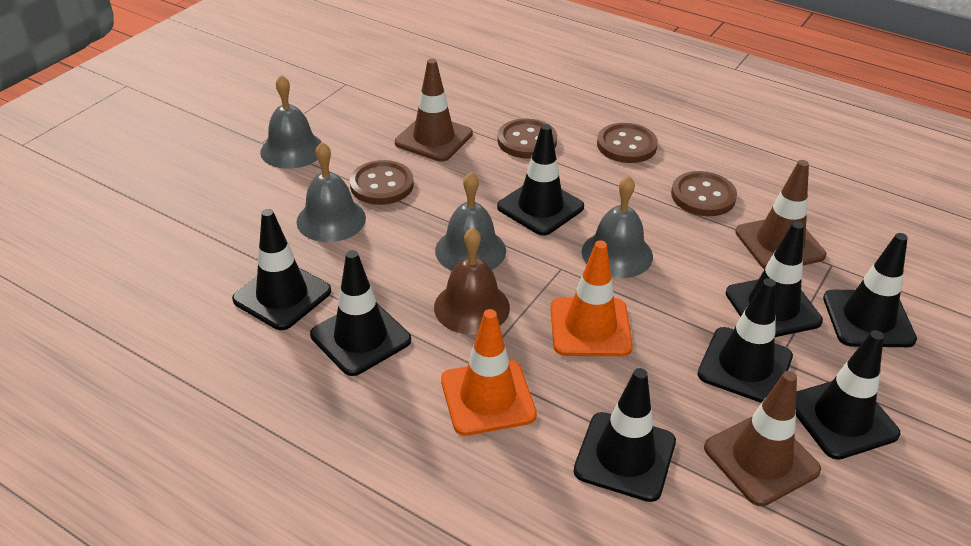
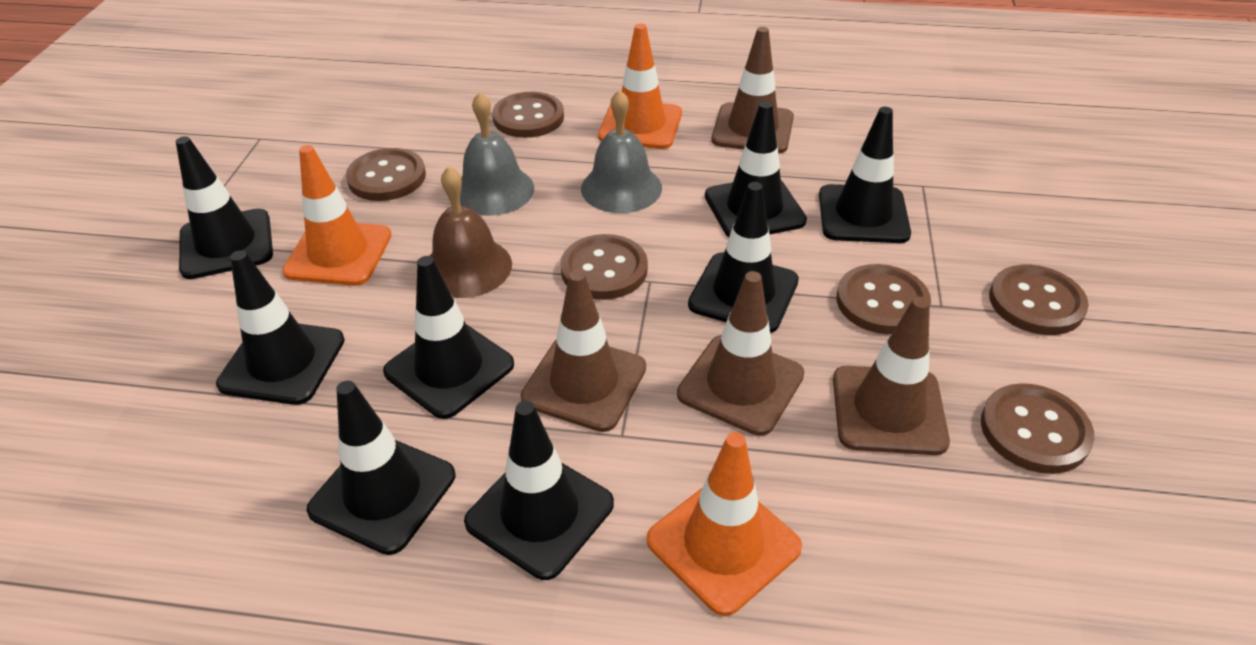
brown button: [350,160,414,205] [497,118,557,159] [597,123,658,163] [671,171,737,216] = 4 -> [346,148,426,201] [492,92,564,138] [560,234,648,300] [836,264,931,334] [981,383,1095,474] [989,265,1089,335] = 6
brown traffic cone: [395,59,473,162] [704,371,821,506] [735,160,826,269] = 3 -> [520,270,646,432] [677,271,804,436] [711,27,794,154] [833,296,950,455] = 4
grey bell: [260,75,322,169] [296,142,366,242] [435,172,506,271] [582,176,653,278] = 4 -> [460,92,534,216] [581,89,662,213] = 2
orange traffic cone: [441,309,537,436] [550,241,633,356] = 2 -> [282,145,392,286] [598,23,682,149] [647,432,802,616] = 3

